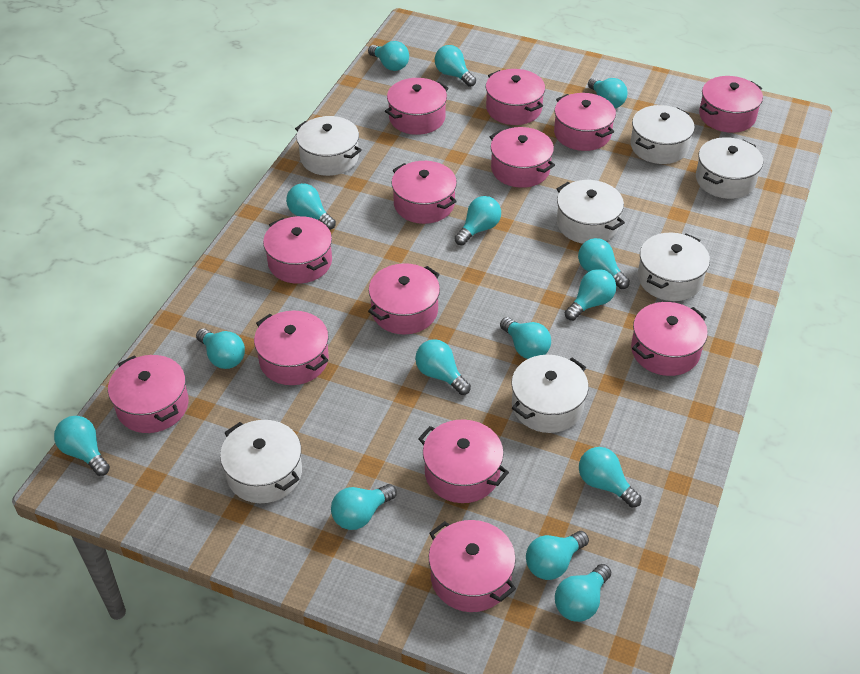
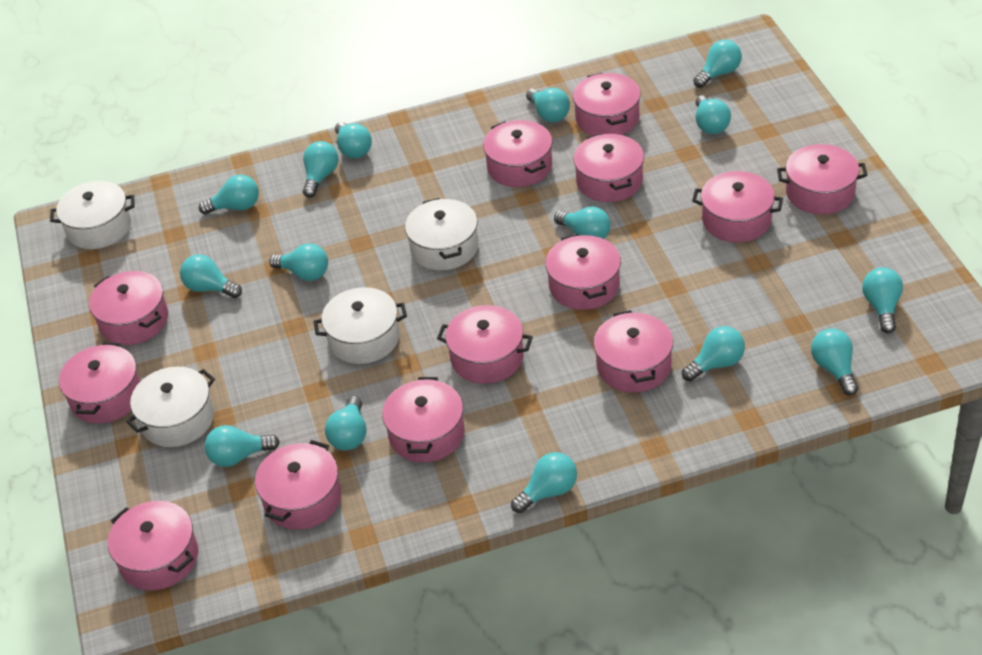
white pot: [220,420,302,503] [295,116,362,176] [511,355,589,433] [557,180,625,244] [630,105,695,164] [638,233,710,301] [696,137,763,199] = 7 -> [50,181,135,249] [126,367,215,447] [314,287,407,364] [405,198,478,270] = 4

